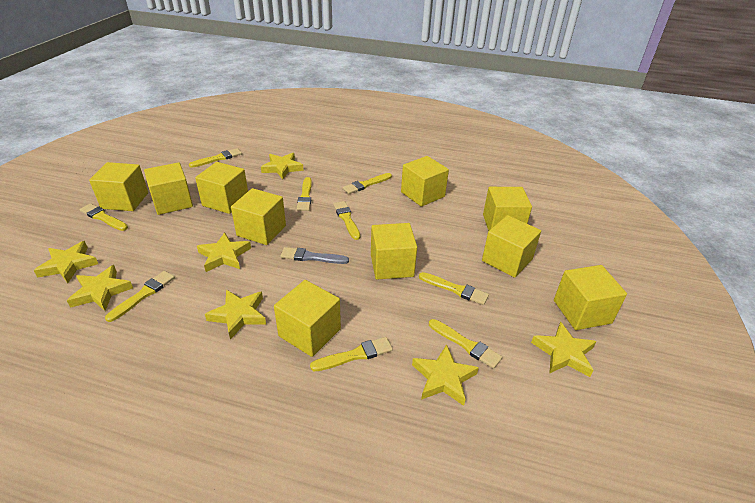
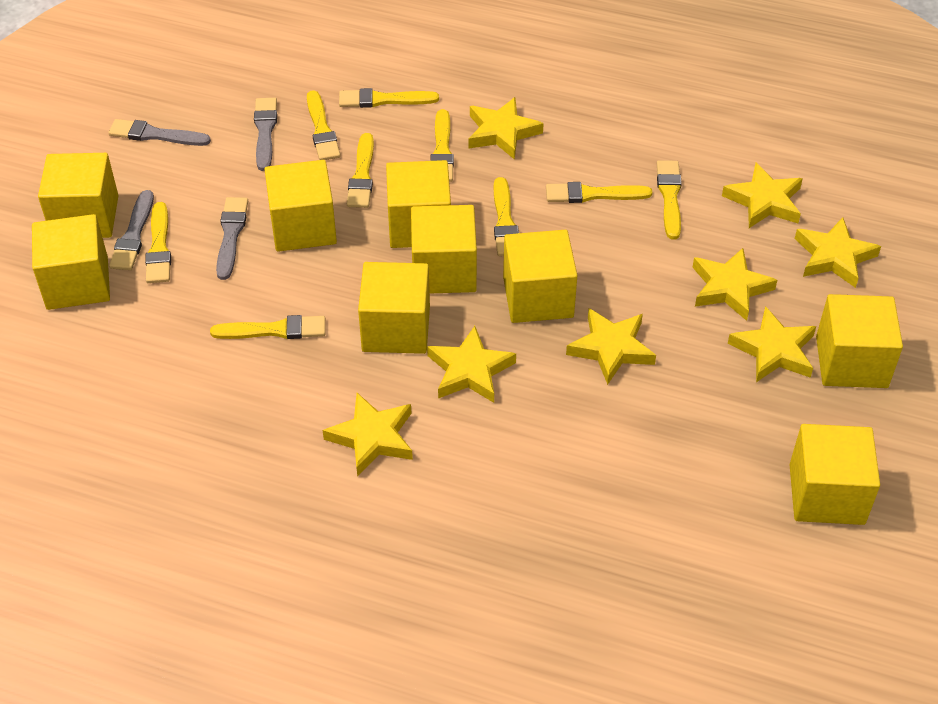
grey brush: [280,247,349,264] = 1 -> [108,119,211,146] [109,190,154,270] [216,197,248,280] [254,98,277,171] = 4
yellow cube: [89,162,148,211] [144,162,193,215] [195,162,248,214] [231,188,286,245] [274,280,341,357] [371,223,417,280] [401,156,449,207] [482,215,541,278] [483,187,532,231] [554,265,627,330] = 10 -> [32,214,110,310] [38,153,119,238] [264,160,337,252] [358,262,430,354] [386,160,451,248] [411,205,477,293] [503,230,578,323] [789,424,880,525] [816,294,903,388] = 9
yellow star: [34,241,98,283] [67,265,133,311] [197,232,251,272] [205,290,266,340] [261,153,304,179] [412,344,479,406] [531,322,597,377] = 7 -> [323,393,413,477] [427,326,516,403] [468,97,544,160] [566,308,656,385] [692,248,777,321] [722,163,803,228] [728,306,816,382] [795,217,881,288] = 8

